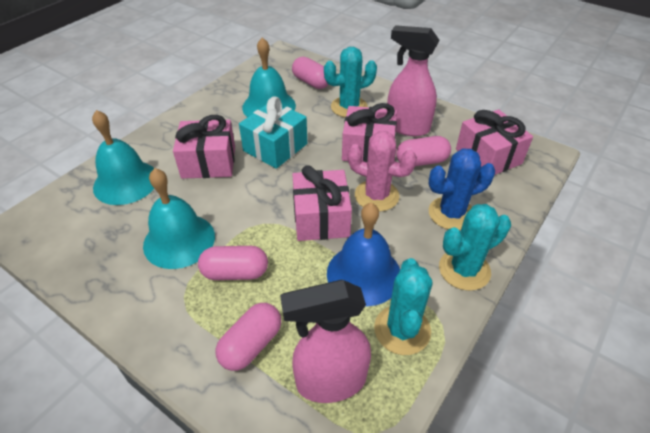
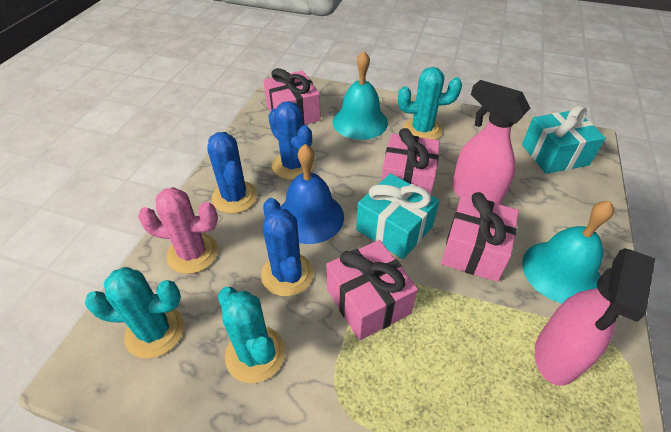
blue cactus: [428,148,495,230] = 1 -> [207,132,257,214] [261,198,313,296] [269,101,314,180] = 3
pink capsule: [198,246,268,280] [216,303,281,371] [292,57,329,89] [396,136,451,166] = 4 -> none = 0
turquoise bell: [92,110,154,205] [143,168,215,269] [242,37,296,117] = 3 -> [333,51,388,140] [522,201,614,304] = 2
turquoise gift: [239,96,307,169] = 1 -> [356,173,440,259] [522,106,606,174] = 2

